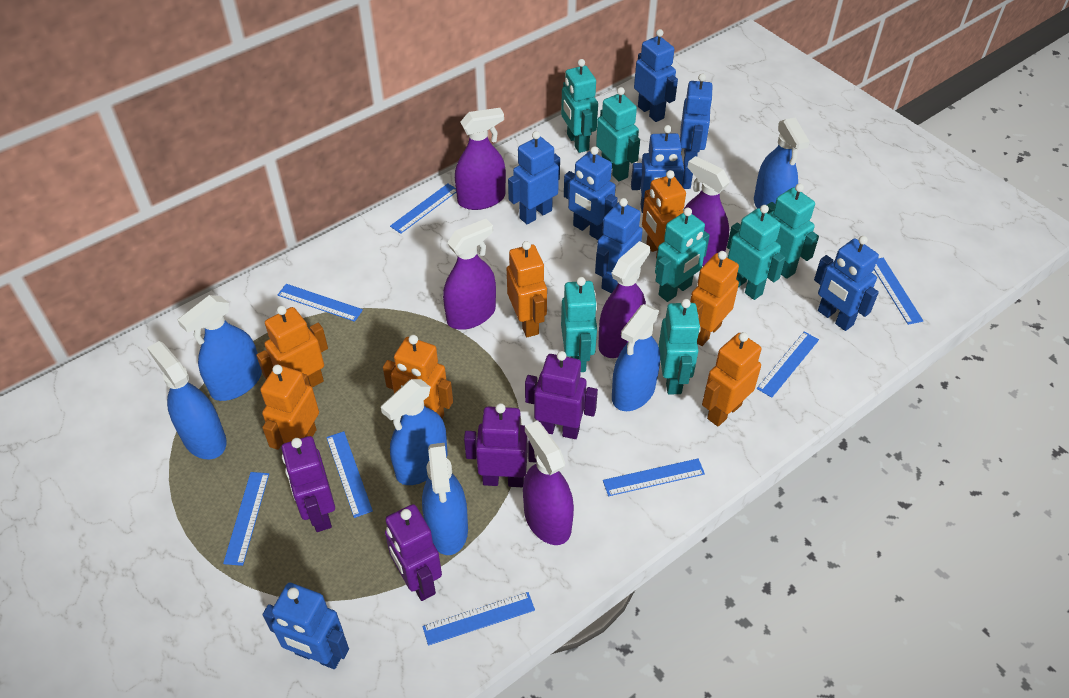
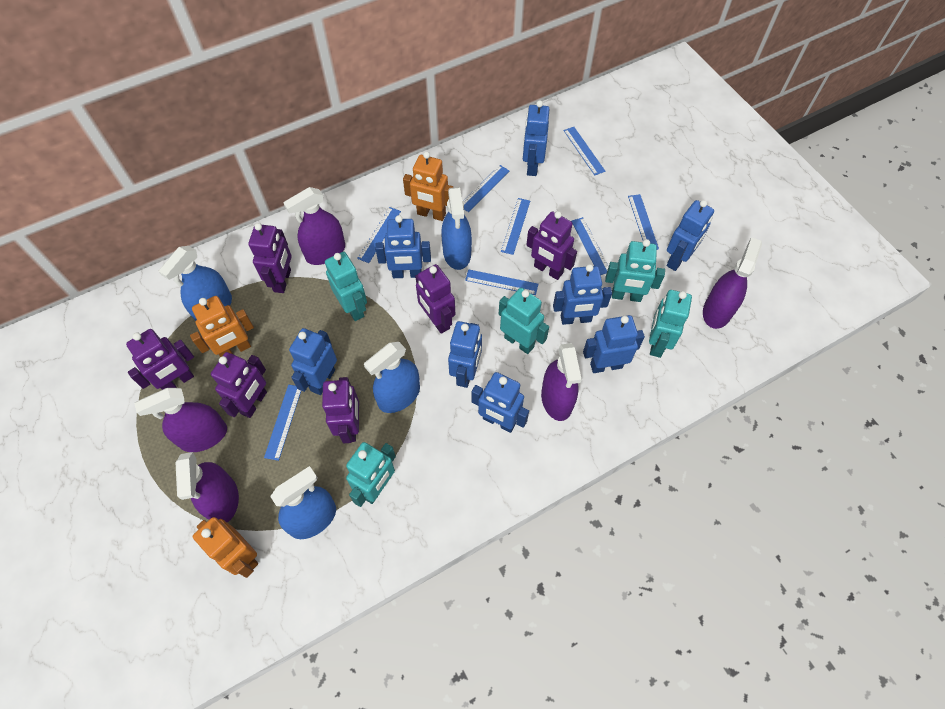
blue spray bottle: [147,341,227,460] [178,295,262,401] [381,379,447,485] [422,443,468,555] [612,304,660,411] [754,118,810,208] = 6 -> [158,246,232,321] [270,466,336,539] [364,342,420,413] [441,187,472,270] = 4
orange robot: [256,306,328,387] [260,364,319,450] [383,335,453,419] [507,241,547,337] [642,170,686,259] [690,251,739,346] [702,332,761,426] = 7 -> [190,296,254,357] [193,517,258,578] [403,151,453,221] = 3
purple robot: [281,436,335,532] [385,504,442,601] [464,403,536,487] [525,351,598,439] = 4 -> [126,329,194,390] [211,352,267,418] [248,223,292,293] [322,377,359,443] [415,264,455,334] [526,211,577,280] = 6
turquoise robot: [561,59,598,153] [561,277,598,372] [596,87,640,181] [655,207,710,302] [659,299,701,395] [727,205,785,300] [767,183,819,279] = 7 -> [325,252,367,321] [346,442,396,507] [499,288,549,354] [605,239,665,302] [649,290,692,358] = 5

